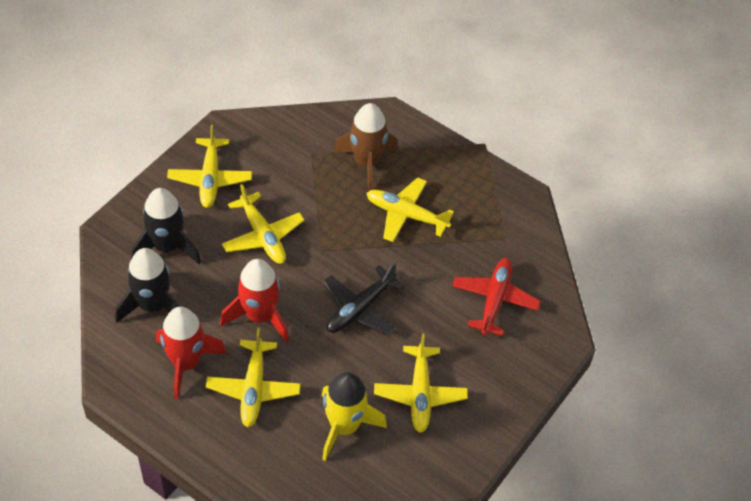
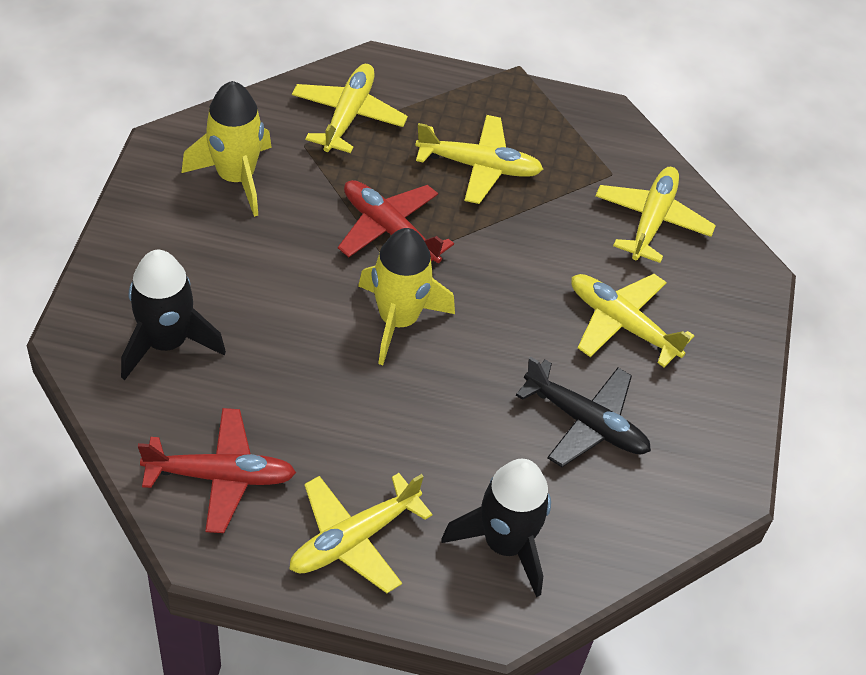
brown rocket: [333,103,397,191] = 1 -> none = 0
red plane: [452,258,541,336] = 1 -> [138,408,296,533] [338,180,454,263] = 2
red rocket: [156,307,227,399] [220,259,289,342] = 2 -> none = 0
yellow rocket: [322,372,387,461] = 1 -> [182,81,272,217] [358,228,455,365] = 2

